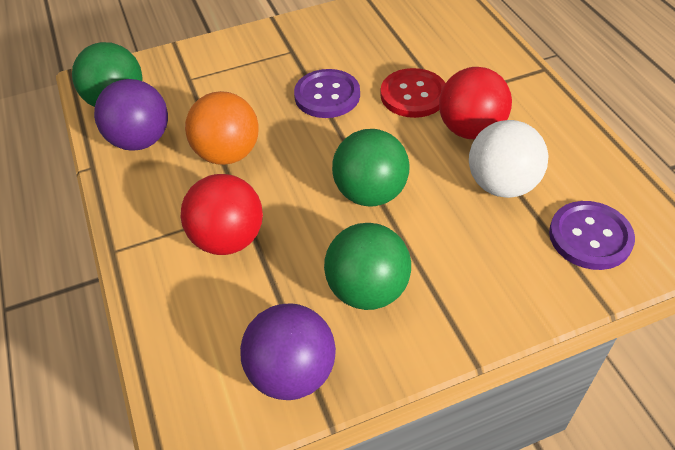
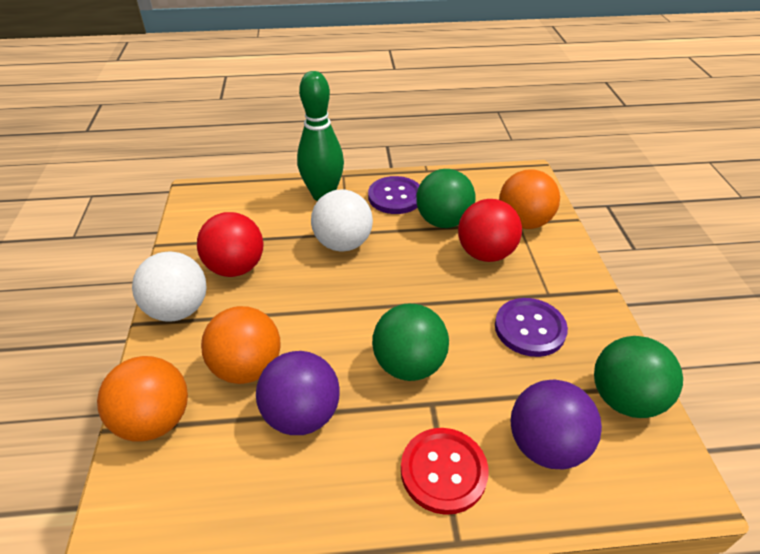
green bowling pin: none = 0 -> [297,71,344,201] = 1
orange ball: [185,91,258,165] = 1 -> [97,356,188,442] [201,306,281,384] [499,169,560,229] = 3
white ball: [469,120,548,198] = 1 -> [132,252,207,322] [311,189,373,252] = 2

